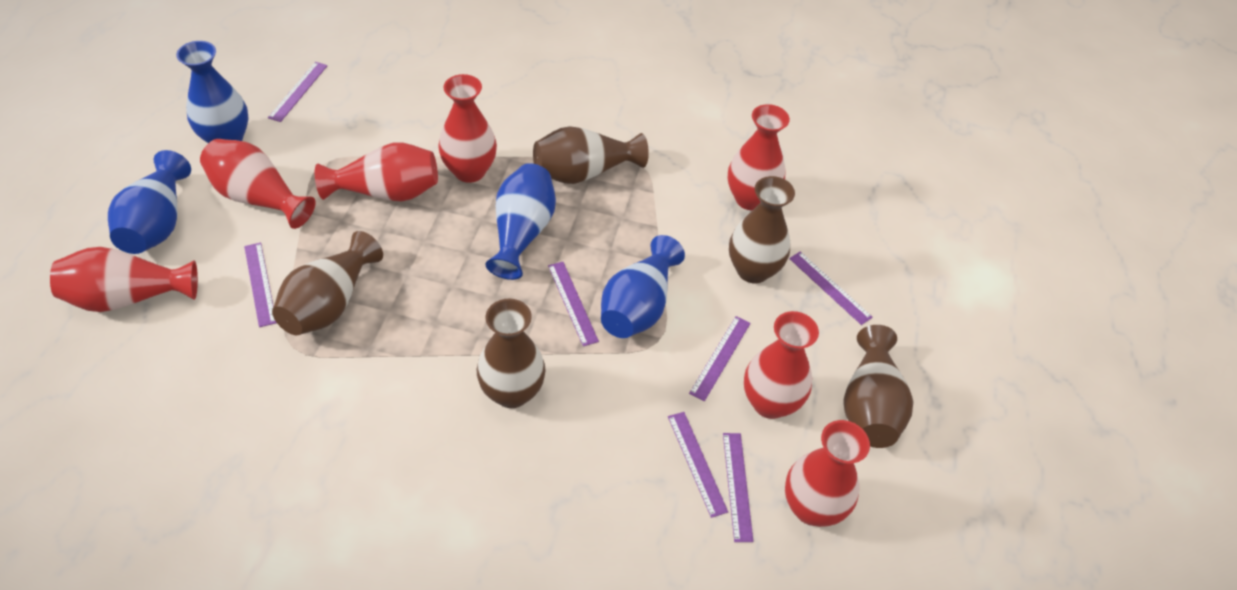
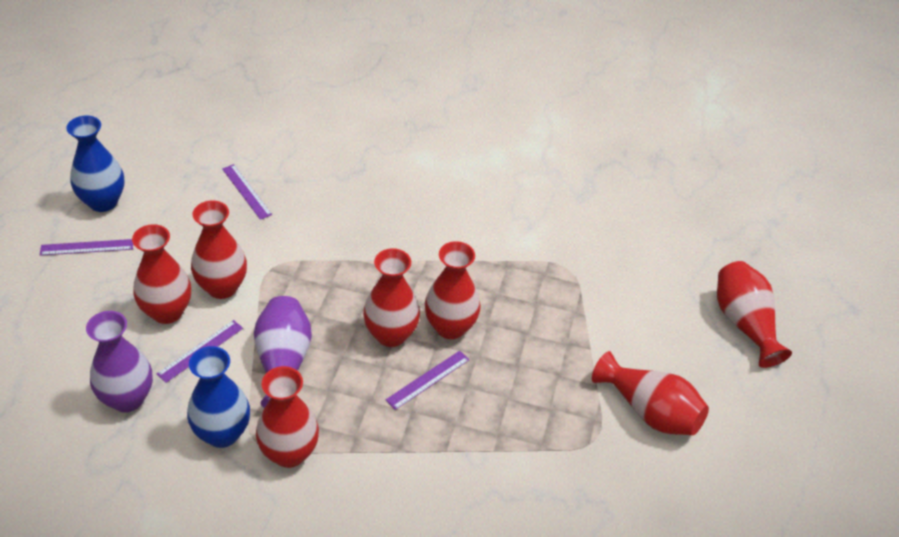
blue vase: [108,150,191,254] [176,41,249,143] [485,163,556,280] [601,235,685,338] = 4 -> [66,115,124,212] [187,346,250,448] = 2
brown vase: [272,231,383,335] [477,299,546,408] [533,126,649,184] [729,176,795,283] [843,325,913,448] = 5 -> none = 0
purple ruler: [244,243,277,327] [268,62,328,122] [548,262,599,346] [668,412,728,518] [689,316,751,401] [723,433,754,542] [789,251,873,325] = 7 -> [40,239,133,256] [157,320,243,383] [222,164,272,220] [386,350,469,410] = 4
purple vase: none = 0 -> [86,311,153,412] [253,296,312,408] = 2

